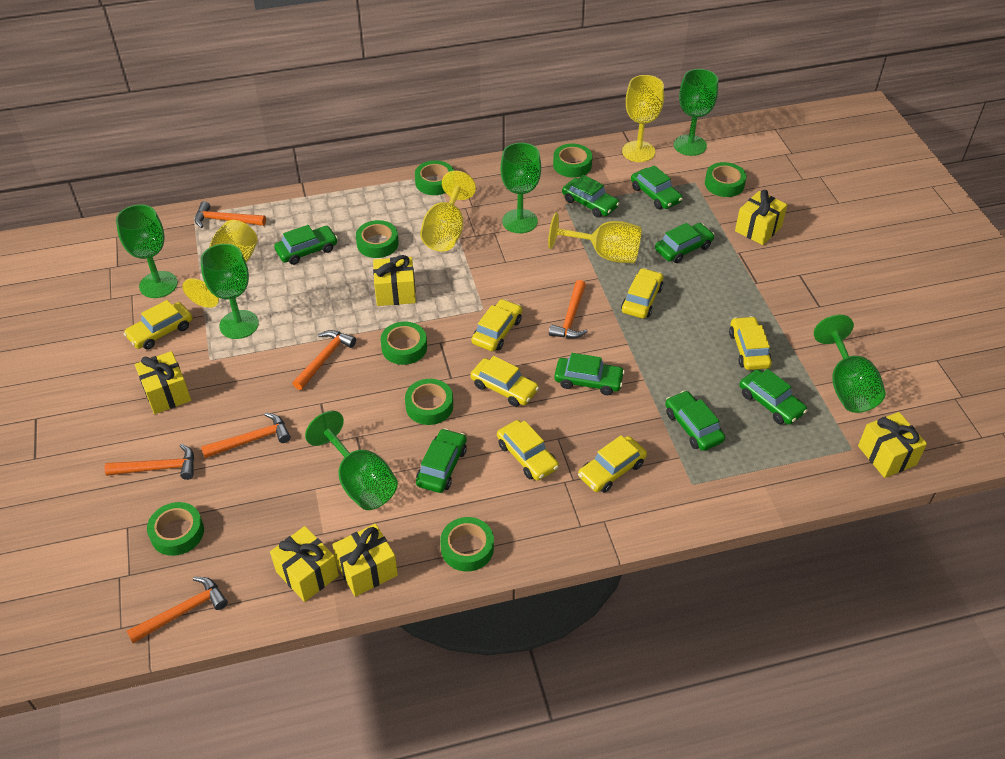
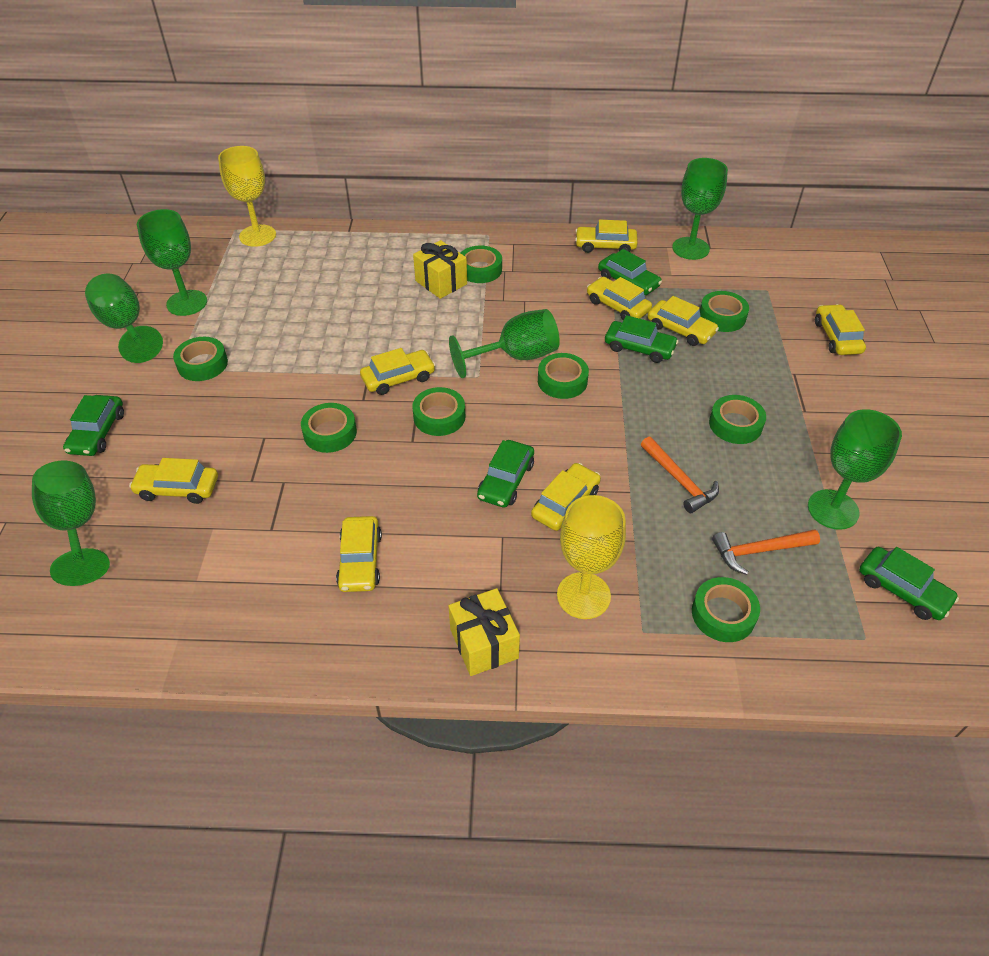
green car: [274,225,338,265] [416,428,467,493] [554,353,625,395] [562,175,620,218] [631,165,683,209] [655,223,715,263] [665,391,725,451] [739,369,807,425] = 8 -> [63,395,124,456] [477,440,534,508] [598,249,662,295] [605,315,679,363] [859,547,959,620] = 5
orange hammer: [104,444,194,480] [127,577,228,643] [195,201,266,228] [201,413,291,458] [292,330,356,390] [549,280,588,338] = 6 -> [641,437,719,513] [712,529,820,575] = 2
yellow car: [124,300,193,350] [470,356,539,407] [472,299,522,351] [497,420,559,481] [578,435,647,493] [621,268,663,319] [729,316,772,370] = 7 -> [129,458,218,504] [336,516,382,592] [360,348,435,395] [531,463,601,531] [575,219,638,253] [587,277,652,320] [648,296,719,346] [815,304,866,355] = 8
yellow gift: [135,351,191,414] [270,526,339,602] [332,524,398,597] [373,255,416,306] [735,190,787,245] [858,412,927,478] = 6 -> [413,240,467,299] [448,588,520,676] = 2
yellow goblet: [182,220,258,308] [420,171,476,252] [548,213,642,263] [622,75,664,162] = 4 -> [218,146,276,247] [557,495,626,619] = 2

